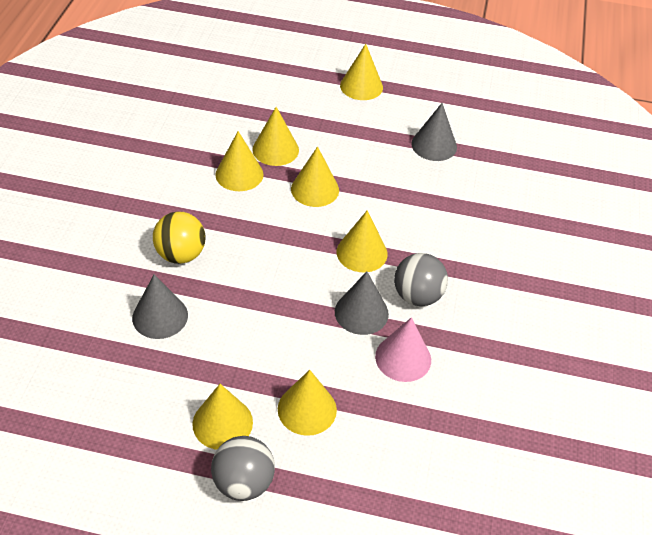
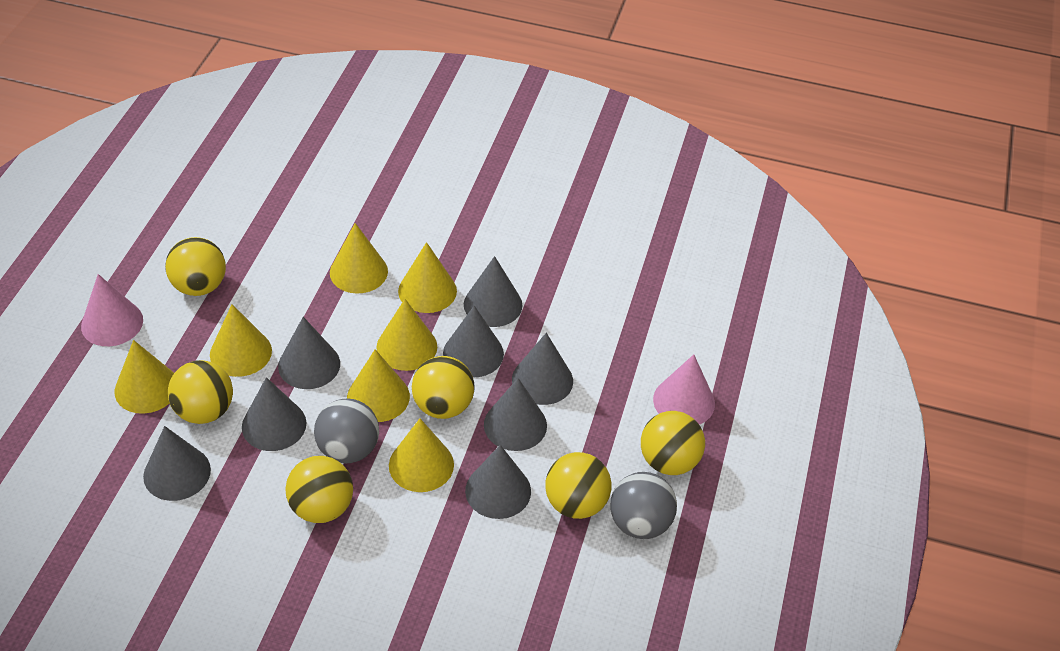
grey cone: [132,275,188,339] [335,271,389,335] [411,103,457,161] = 3 -> [143,426,211,501] [242,377,307,451] [278,317,340,389] [443,306,504,377] [464,256,523,327] [465,445,531,519] [484,378,547,451] [512,333,573,405] = 8
pink cone: [375,317,431,382] = 1 -> [81,274,143,346] [653,354,715,425] = 2
yellow ball: [153,212,205,264] = 1 -> [165,237,226,296] [168,360,233,424] [285,456,353,523] [412,356,475,419] [545,452,611,519] [641,411,705,475] = 6

